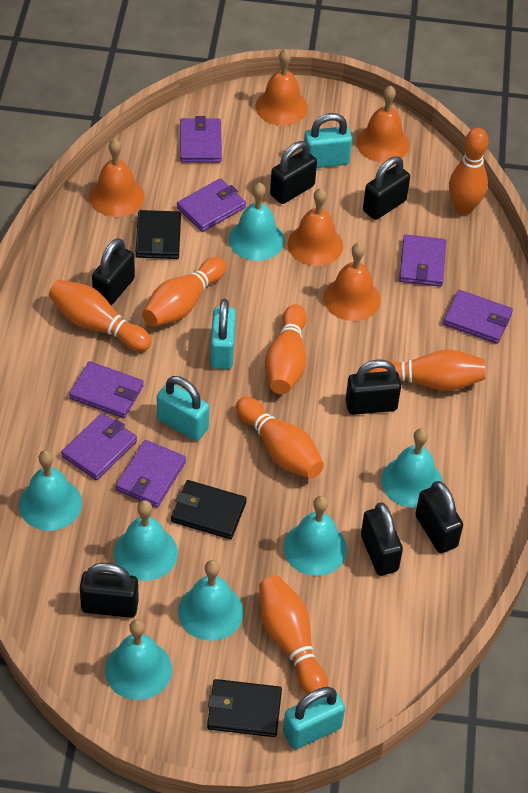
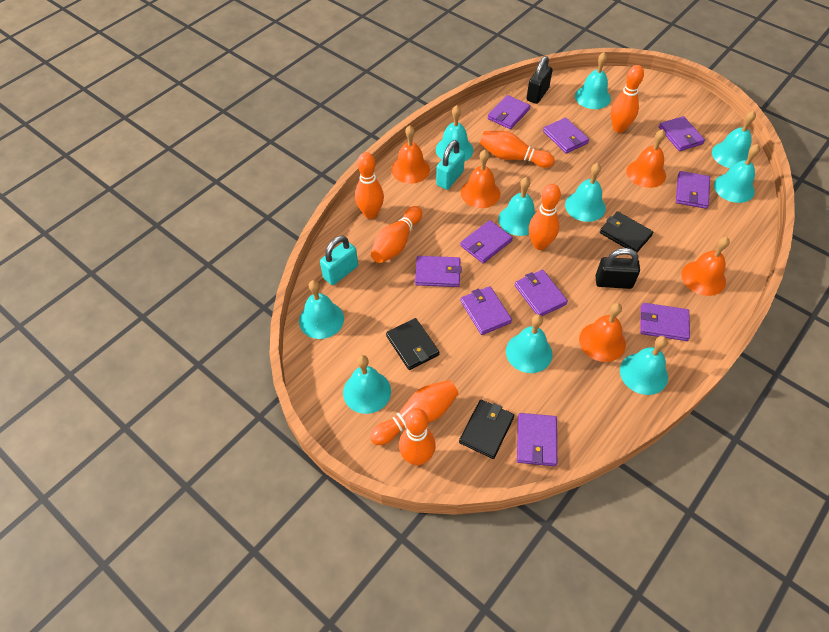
black padlock: [80,563,139,618] [92,238,135,306] [270,141,317,204] [346,359,401,415] [361,502,403,576] [363,156,410,220] [415,481,463,553] = 7 -> [526,56,553,104] [595,248,640,289] = 2
purple wallet: [61,413,137,480] [69,361,144,418] [116,440,186,507] [177,178,246,232] [180,116,222,163] [399,234,446,287] [443,290,513,344] = 7 -> [415,256,461,287] [460,220,513,264] [461,286,512,335] [488,95,530,129] [515,270,568,316] [517,413,557,466] [543,118,589,154] [640,303,690,341] [659,116,705,151] [676,171,710,209] = 10
turquoise bell: [19,450,82,531] [105,619,172,700] [114,500,178,581] [178,560,244,641] [228,183,284,261] [284,496,347,576] [381,428,443,508] = 7 -> [299,280,344,339] [343,355,391,414] [436,105,473,162] [498,177,536,236] [506,314,553,373] [565,163,606,222] [575,52,611,109] [620,336,668,395] [712,110,756,168] [714,144,760,203] = 10
turquoise padlock: [157,376,209,441] [210,299,236,369] [283,687,345,749] [304,113,352,168] = 4 -> [320,236,358,285] [436,140,465,190] = 2

